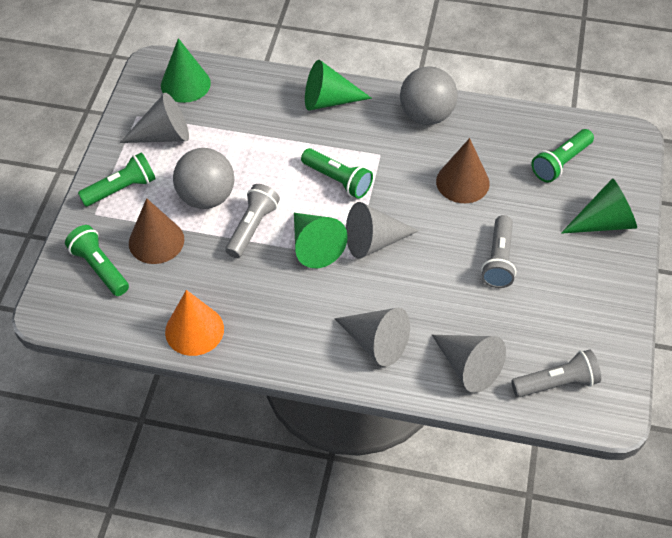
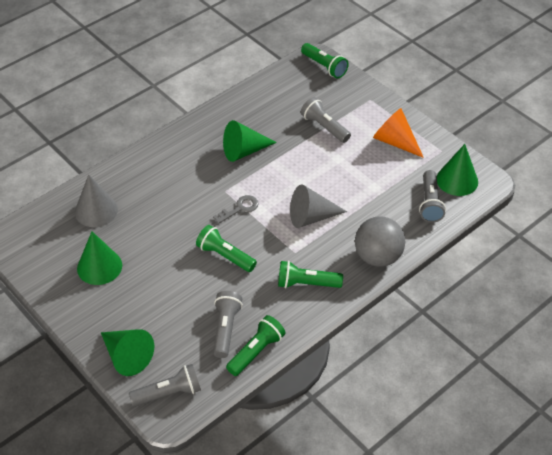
brown cone: [129,198,184,264] [436,138,490,203] = 2 -> none = 0
grey ball: [173,148,234,209] [400,66,458,125] = 2 -> [355,217,405,267] = 1
grey cone: [120,93,189,143] [334,308,410,367] [346,202,419,259] [432,335,506,393] = 4 -> [75,174,118,227] [290,184,347,228] = 2
grey flashlight: [225,184,280,258] [481,215,516,288] [511,350,601,397] = 3 -> [129,364,201,407] [213,291,243,358] [301,97,351,143] [419,170,446,223] = 4
grey key: none = 0 -> [213,195,259,224] = 1

